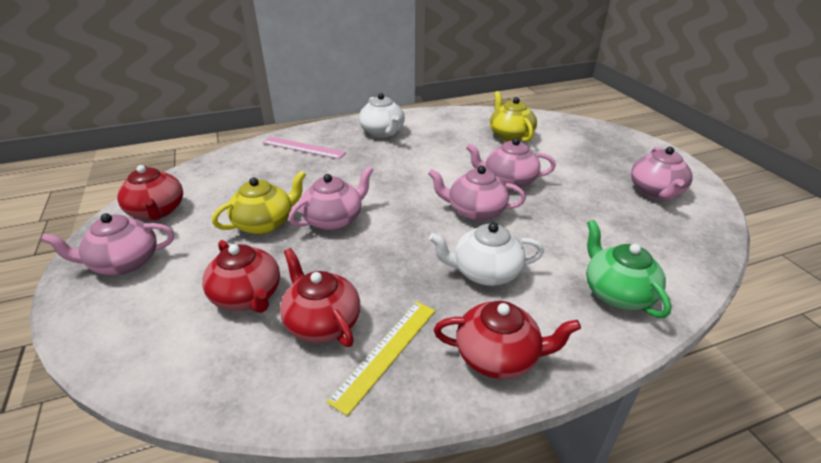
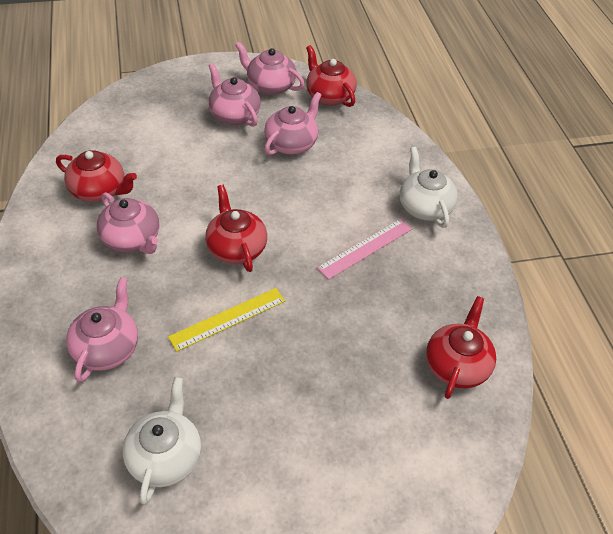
green teapot: [586,220,671,318] = 1 -> none = 0
yellow teapot: [212,170,306,234] [490,91,537,142] = 2 -> none = 0

